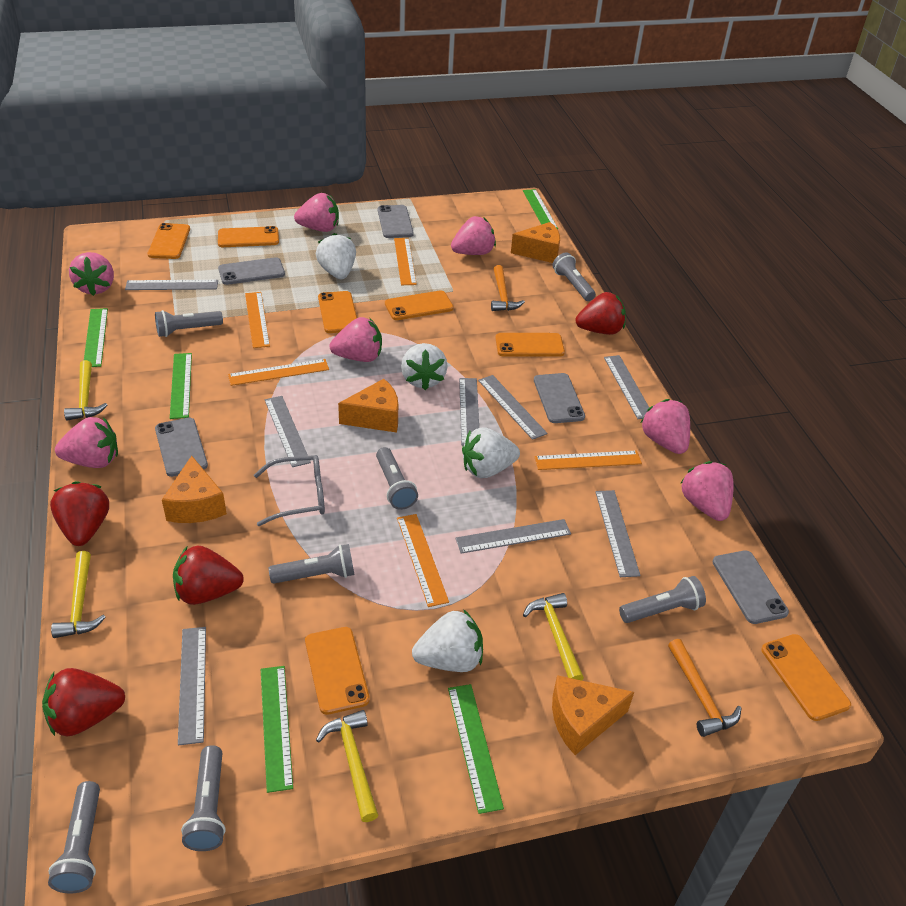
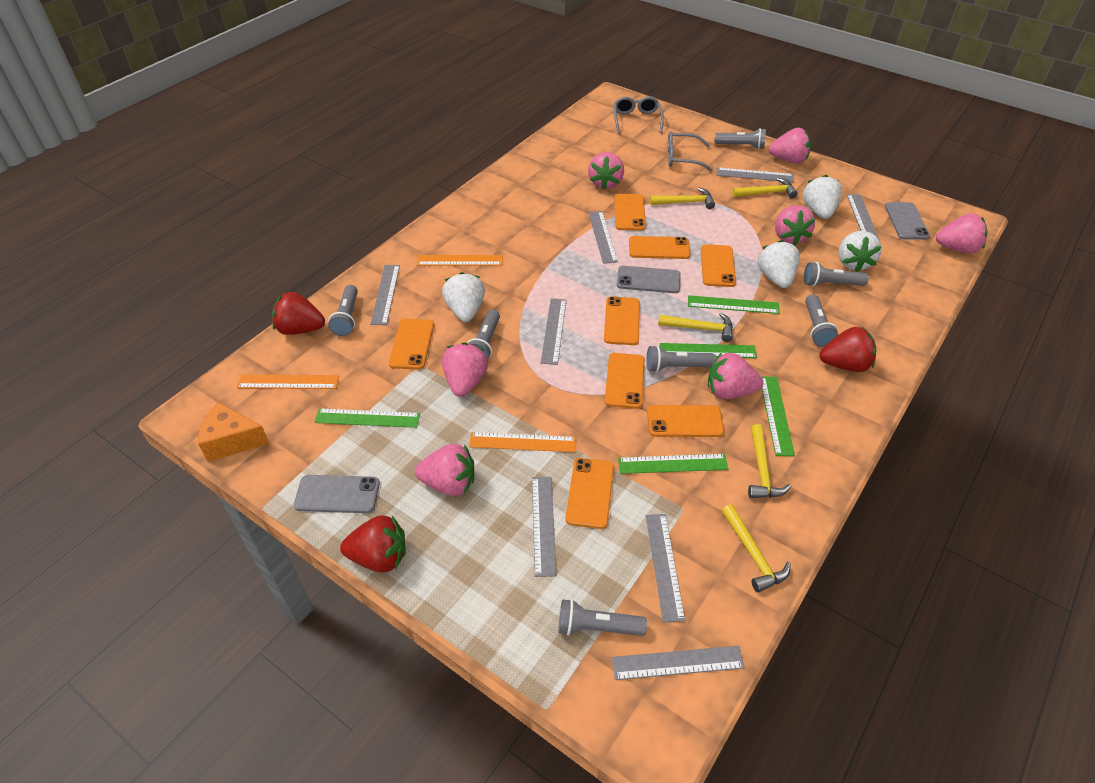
grey glasses: [254,455,325,526] = 1 -> [614,96,664,134] [667,131,713,172] = 2
grey phone: [155,417,208,477] [218,257,285,285] [378,205,414,238] [534,373,585,423] [713,550,789,624] = 5 -> [294,475,380,513] [617,266,681,293] [885,202,930,240] = 3
orange cheese: [162,456,227,523] [338,379,398,433] [511,222,560,263] [552,675,634,755] = 4 -> [198,402,270,461] = 1
orange hammer: [491,265,525,311] [668,639,742,737] = 2 -> none = 0
orange phone: [148,223,190,259] [218,226,279,247] [305,627,370,715] [318,291,357,333] [385,290,454,320] [495,333,565,357] [761,634,851,721] = 7 -> [389,319,434,370] [566,458,614,529] [604,296,640,345] [605,353,645,409] [614,194,646,231] [629,236,690,259] [647,405,724,437] [701,244,736,287] = 8
orange ruler: [228,359,329,386] [245,292,270,348] [394,238,417,285] [397,514,449,607] [534,450,642,470] = 5 -> [237,375,339,389] [417,255,503,266] [469,432,576,452] = 3
red strawberry: [42,668,125,736] [50,481,109,546] [173,546,244,605] [576,292,626,335] = 4 -> [272,292,325,335] [340,515,406,572] [819,327,876,372] = 3
yellow hammer: [51,551,106,638] [64,360,108,421] [316,710,378,822] [523,593,584,681] = 4 -> [650,188,715,209] [658,313,733,342] [722,504,791,593] [732,178,798,198] [748,424,791,498] = 5

